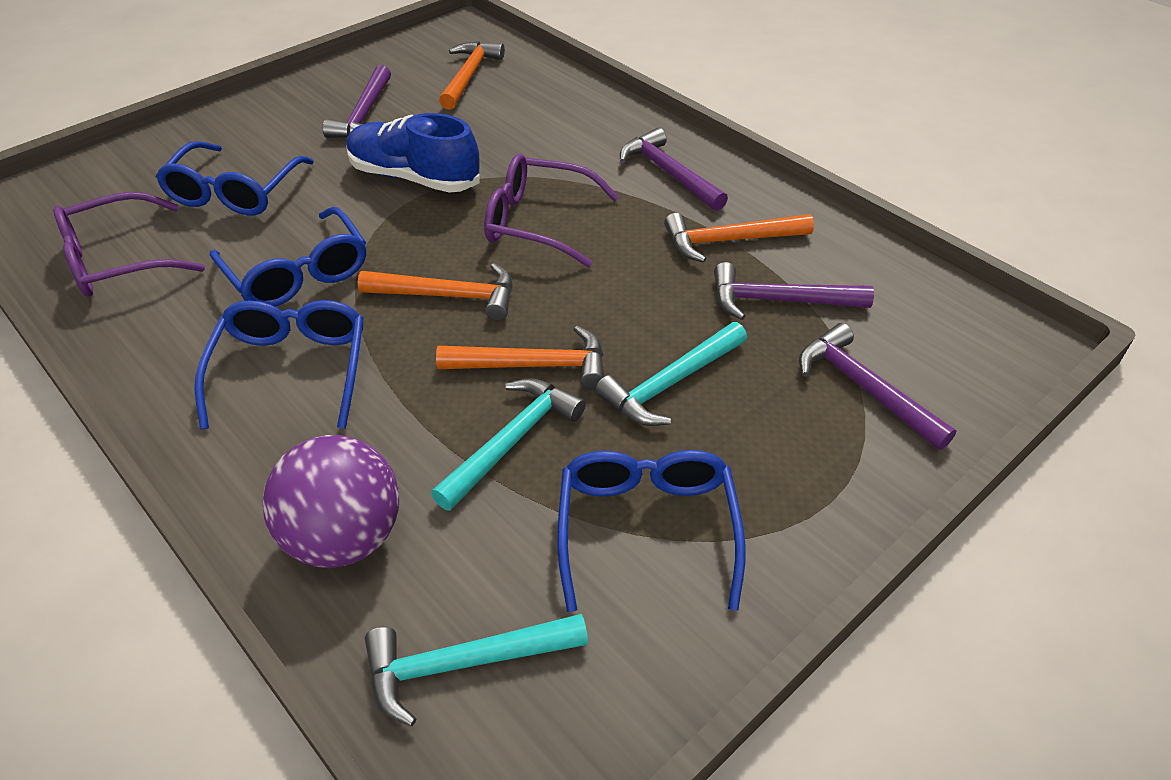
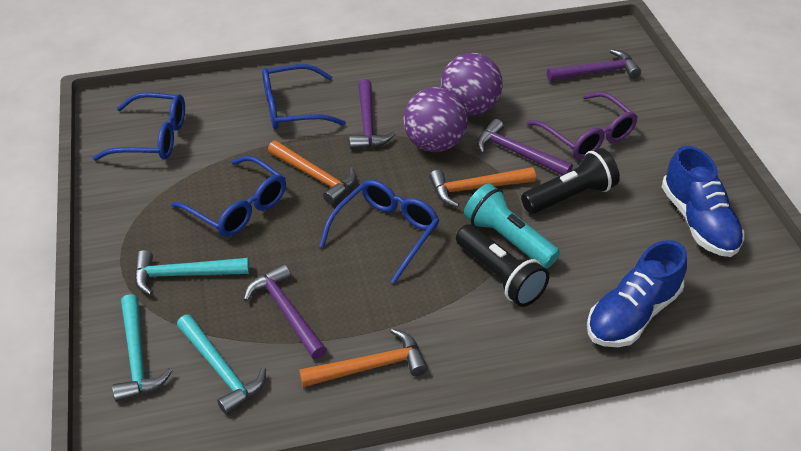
black flashlight: none = 0 -> [456,224,549,307] [521,148,620,214] = 2
blue shoe: [346,113,480,193] = 1 -> [587,240,687,347] [662,146,744,257] = 2
orange hammer: [358,263,512,321] [436,326,604,389] [439,41,505,110] [664,213,814,262] = 4 -> [268,141,356,205] [299,328,428,387] [429,167,536,207] = 3
purple ball: [262,435,399,568] = 1 -> [403,87,468,152] [440,53,502,115] = 2
purple glasses: [53,192,205,297] [484,154,619,267] = 2 -> [527,92,638,159] = 1
turquoise flashlight: none = 0 -> [464,183,560,269] = 1

